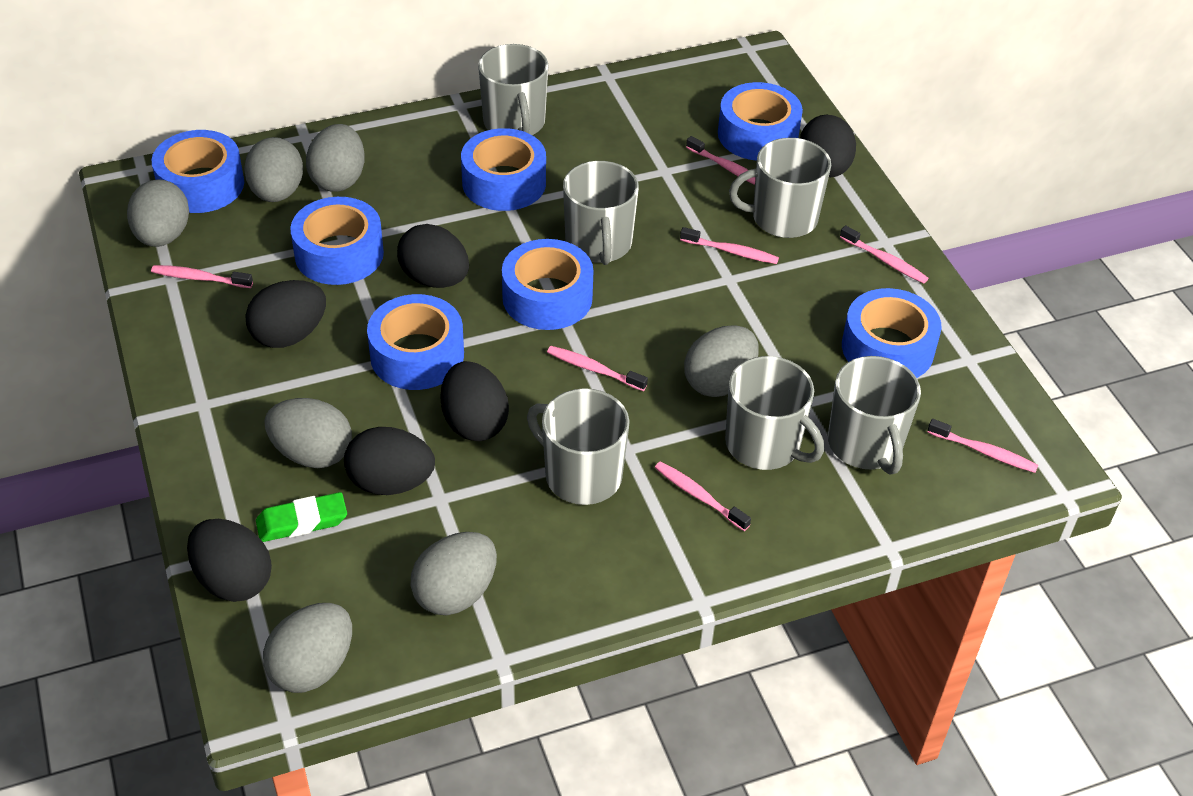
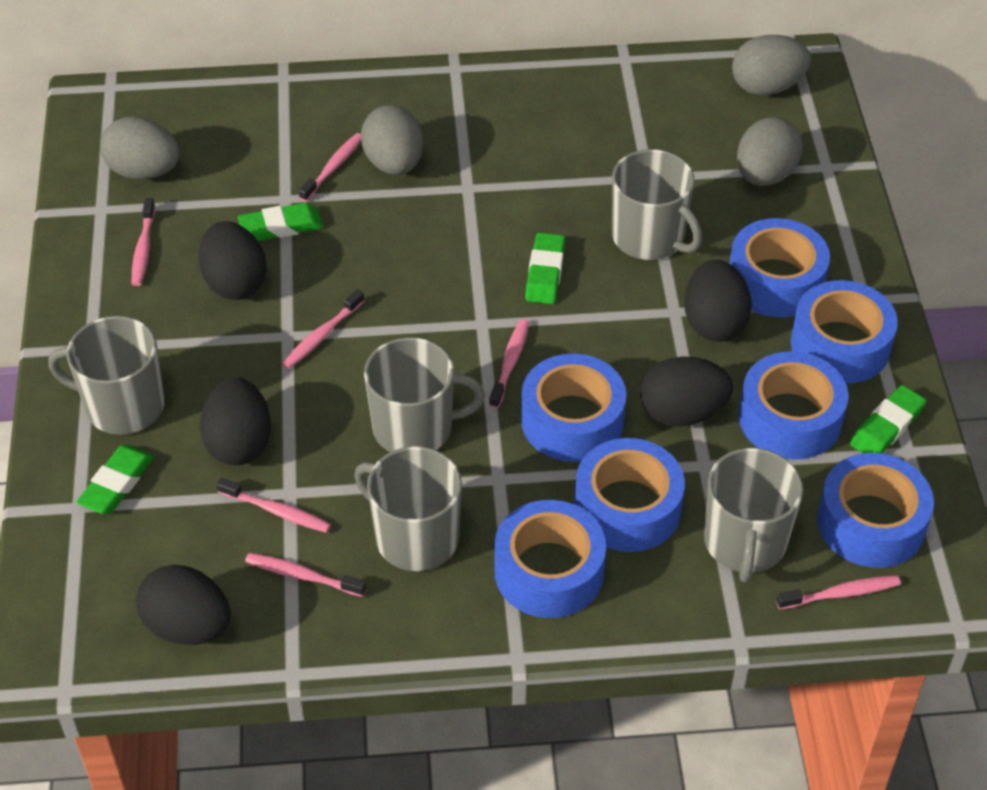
black egg: [187,519,272,602] [245,280,326,348] [344,427,435,495] [397,224,469,288] [441,361,509,441] [800,115,856,177] = 6 -> [136,565,231,645] [198,221,267,300] [200,377,271,465] [640,356,733,427] [684,259,752,342] = 5
green eraser: [256,492,347,542] = 1 -> [77,445,154,514] [238,202,323,241] [525,233,565,304] [850,385,926,454] = 4
grey egg: [127,179,189,247] [244,137,303,202] [263,603,352,693] [265,398,352,468] [306,124,365,192] [410,532,497,615] [684,325,759,397] = 7 -> [100,117,180,179] [361,105,423,175] [732,35,811,95] [737,117,803,186] = 4
grey mug: [478,44,548,135] [527,388,630,505] [563,161,639,265] [725,356,824,470] [729,138,831,238] [828,356,921,475] = 6 -> [48,316,165,435] [354,446,462,571] [364,337,485,452] [612,149,702,260] [704,448,803,583] = 5

